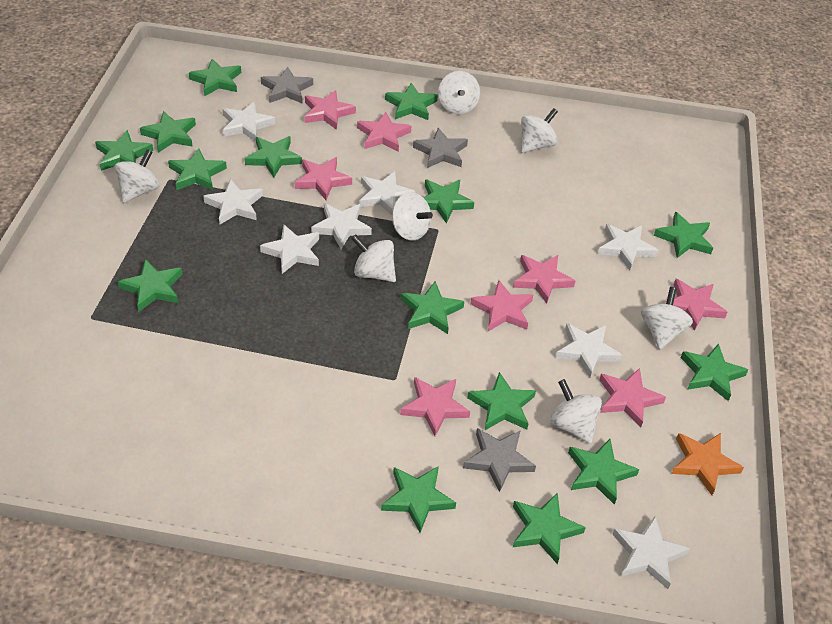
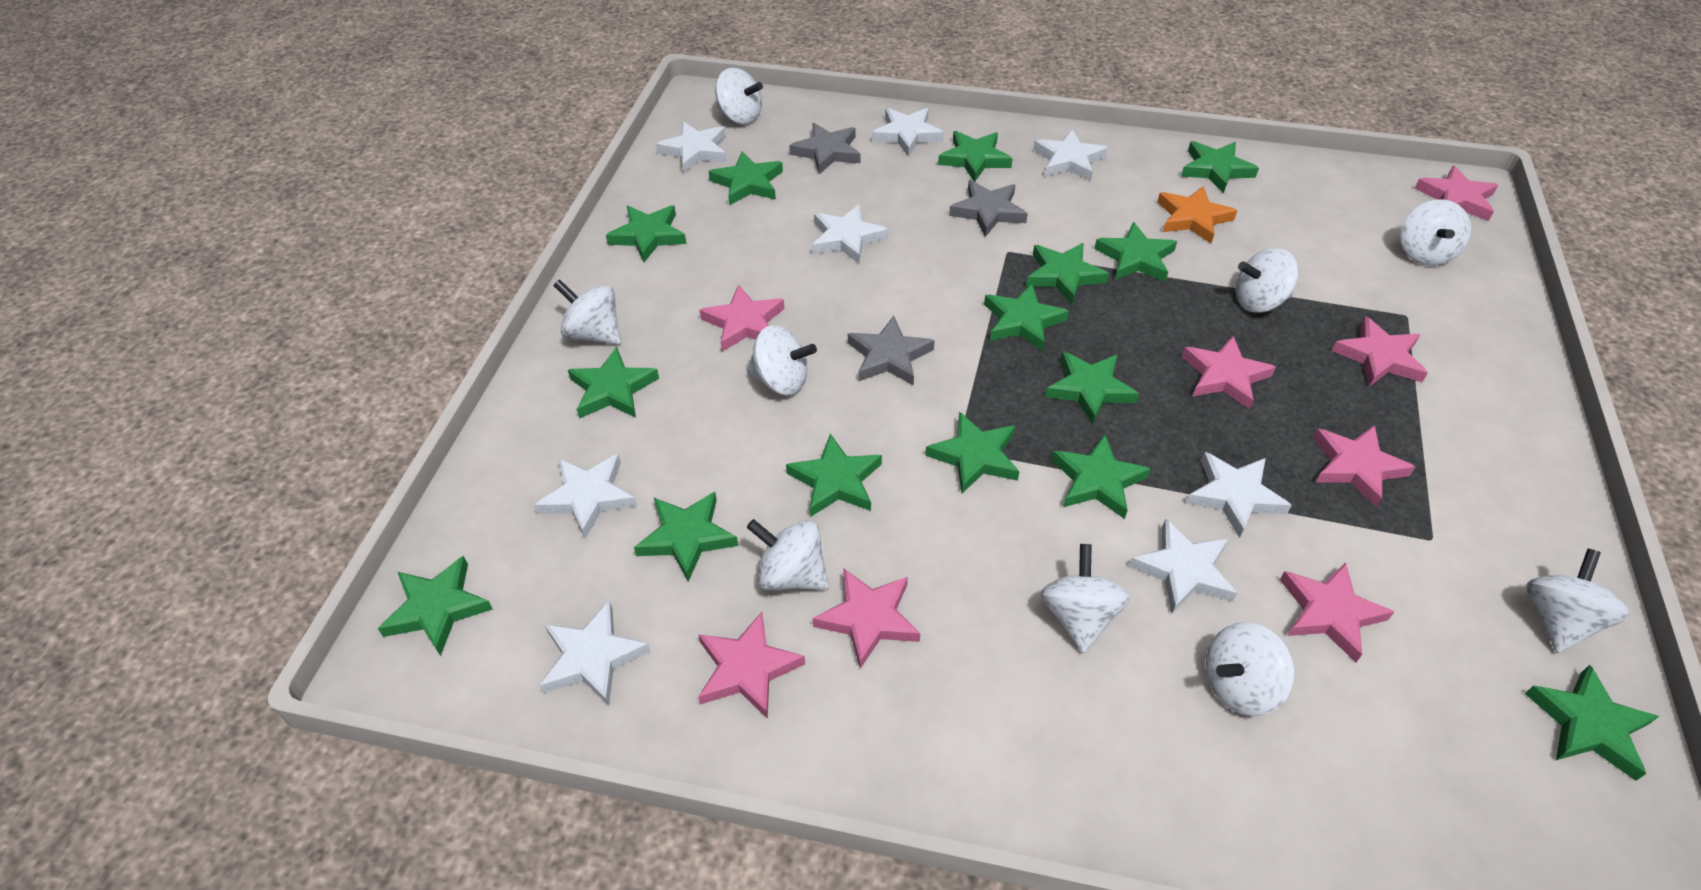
white spinning top: [115,149,159,203] [351,235,396,282] [392,192,433,241] [438,71,480,114] [521,108,558,153] [550,379,602,444] [641,287,693,349] = 7 -> [553,279,621,345] [715,68,763,124] [747,325,817,395] [747,519,829,591] [1040,544,1130,653] [1205,622,1295,716] [1236,248,1299,313] [1401,199,1471,266] [1527,549,1629,653] = 9

